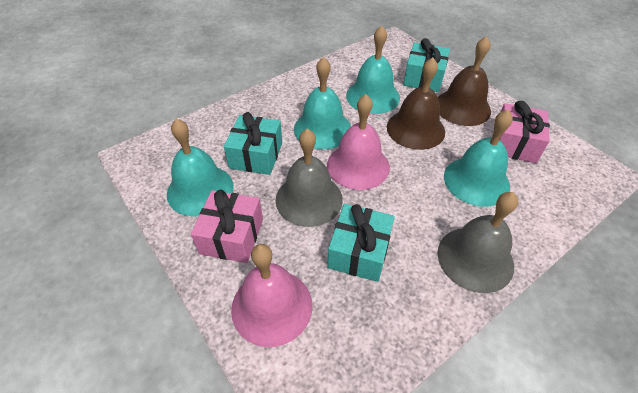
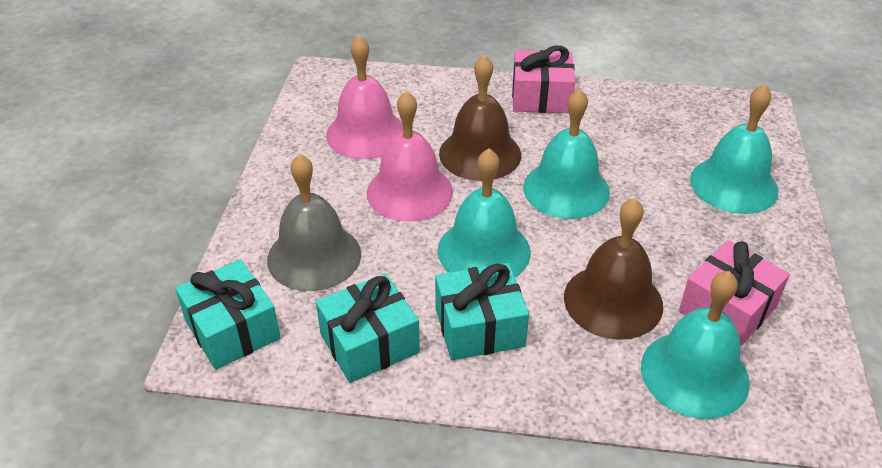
grey bell: [276,129,343,227] [438,192,518,293] = 2 -> [267,154,361,291] = 1

